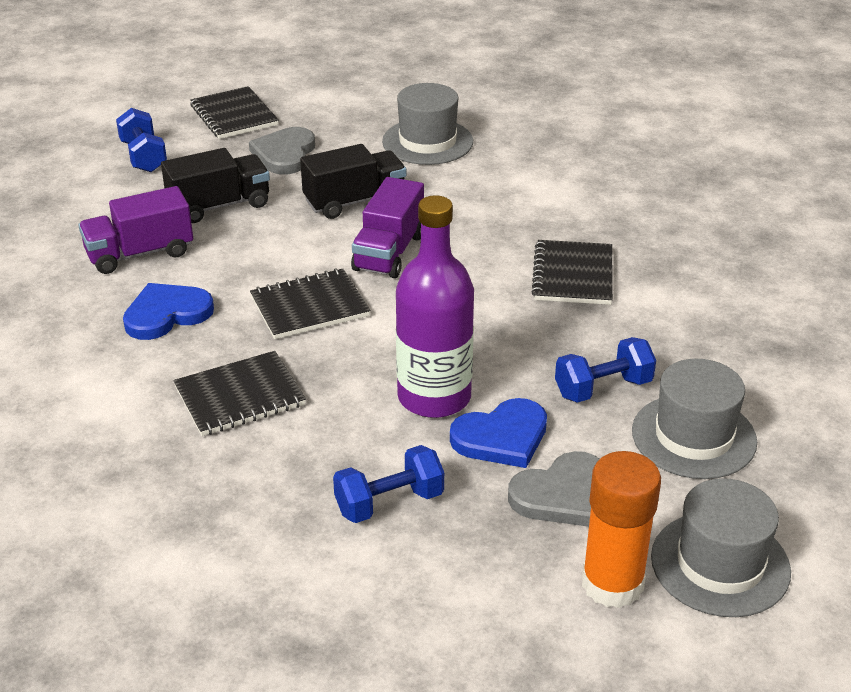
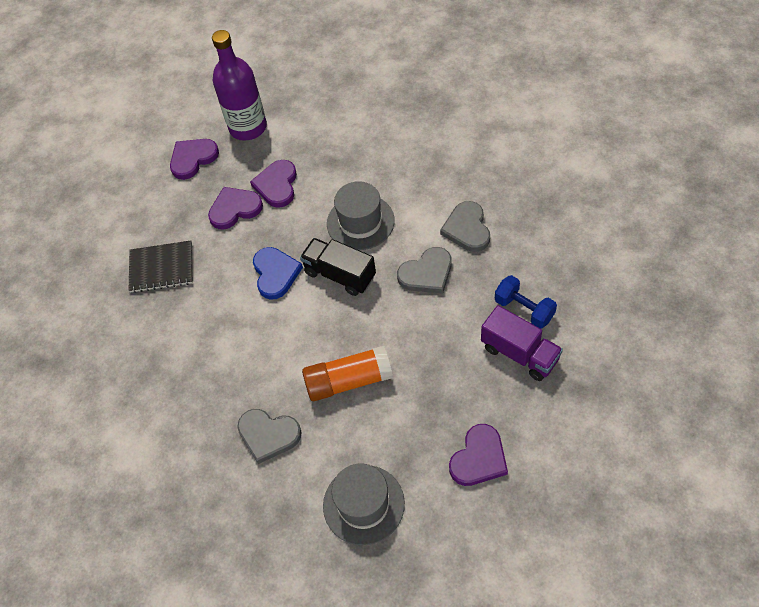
black notebook: [173,351,306,436] [190,86,279,139] [250,268,370,339] [531,240,613,305] = 4 -> [129,240,193,293] = 1
black truck: [161,148,270,223] [300,144,406,219] = 2 -> [300,238,376,296] = 1
blue dumbbell: [116,108,167,172] [333,445,444,523] [555,337,656,403] = 3 -> [495,275,557,329] = 1
blue heart: [123,283,214,340] [450,398,547,468] = 2 -> [253,247,303,300] = 1
grey hat: [382,83,473,165] [632,359,757,479] [651,478,791,617] = 3 -> [323,464,405,545] [327,181,395,250] = 2
grey heart: [249,127,315,174] [508,451,600,527] = 2 -> [237,409,302,464] [397,247,452,294] [440,201,490,252] = 3
purple heart: none = 0 -> [170,139,219,180] [208,187,263,230] [250,160,297,208] [449,424,508,486] = 4
purple truck: [78,186,193,274] [351,177,424,278] = 2 -> [481,305,563,381] = 1

